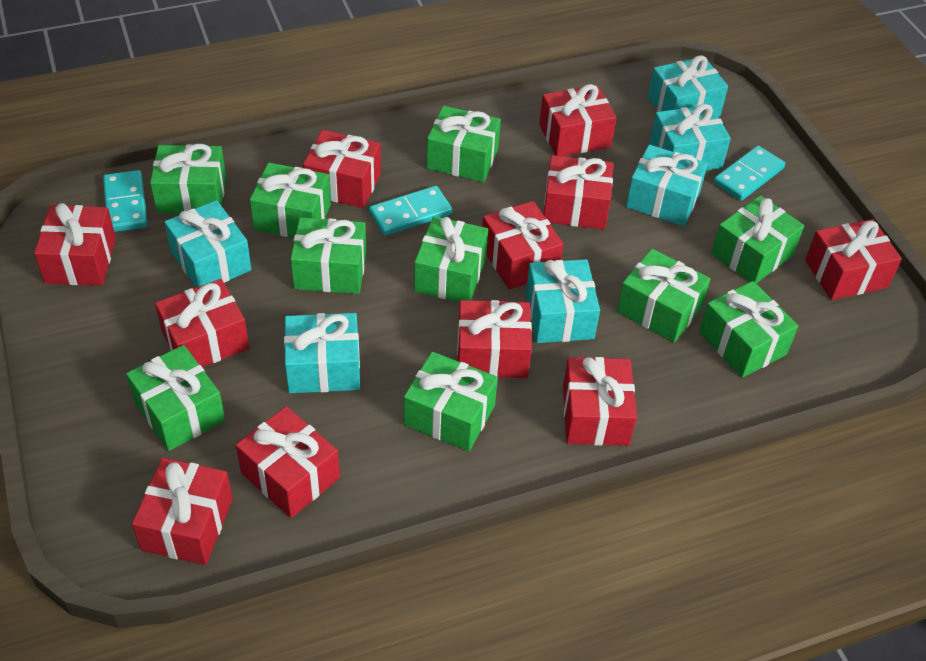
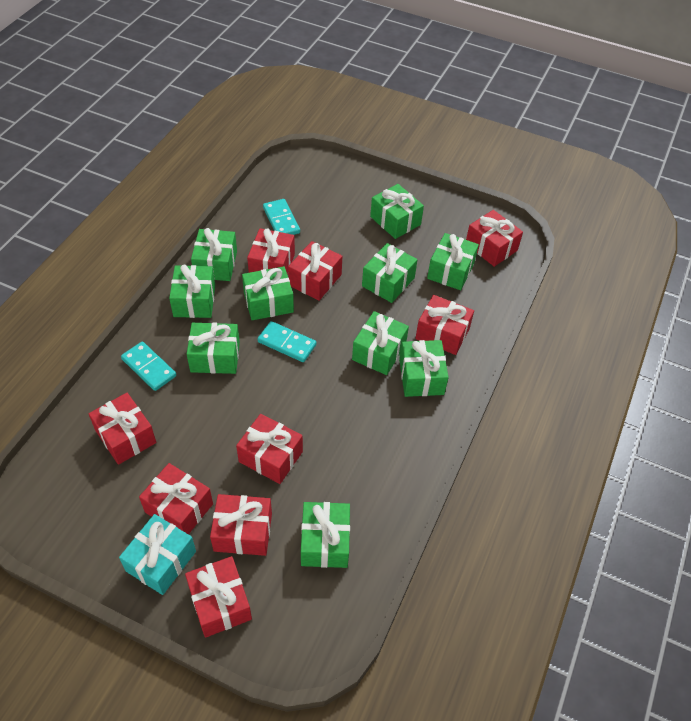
red gift: [34,203,116,286] [132,458,233,565] [155,279,249,367] [236,406,340,518] [303,130,381,208] [457,300,532,378] [482,201,563,290] [539,84,616,156] [544,155,613,229] [563,357,637,446] [805,219,902,300] = 11 -> [89,393,156,465] [139,463,213,535] [185,556,252,638] [210,494,272,556] [236,414,303,484] [247,228,295,274] [288,241,342,301] [415,295,474,355] [466,210,523,267] = 9
turquoise gift: [164,200,252,287] [284,313,360,393] [526,259,600,343] [626,145,708,226] [648,55,728,117] [650,104,731,171] = 6 -> [119,514,196,595] = 1

